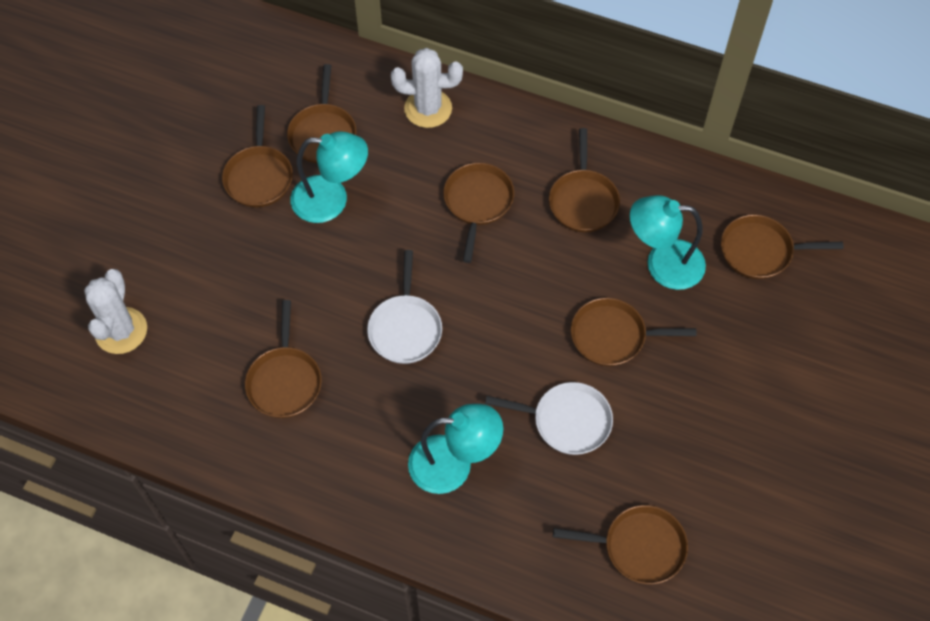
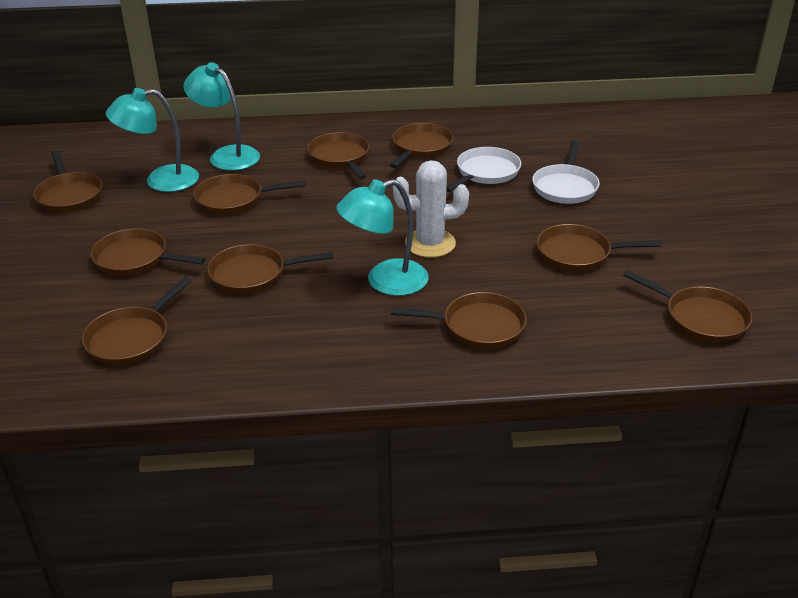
brown pan: [222,105,293,207] [245,300,322,418] [287,64,356,163] [443,163,514,263] [549,128,620,232] [553,505,688,584] [571,298,697,366] [721,215,844,279] = 8 -> [33,150,102,212] [82,277,192,365] [91,228,205,276] [193,174,306,214] [207,244,333,294] [307,132,370,179] [390,123,454,168] [391,292,527,349] [537,224,662,271] [623,270,752,343] = 10
white cactus: [84,269,147,354] [391,48,463,128] = 2 -> [393,160,469,258] = 1

